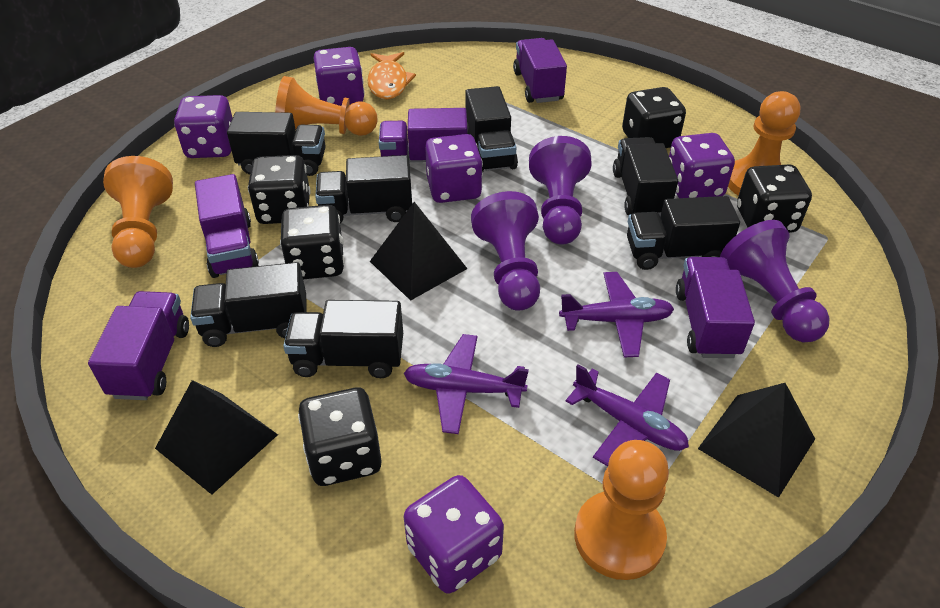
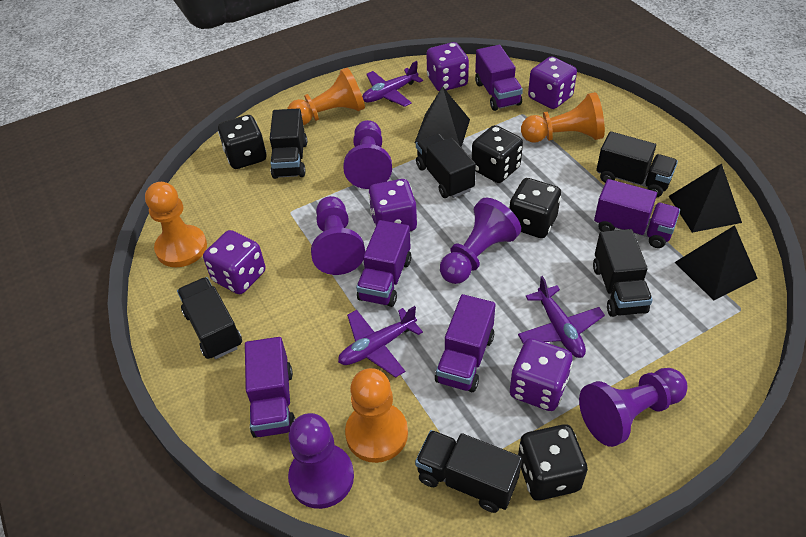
black dice: [248,155,311,224] [280,205,344,279] [298,388,382,486] [622,87,686,148] [737,164,812,233] = 5 -> [218,115,266,169] [472,125,523,183] [509,178,561,238] [518,424,588,501] = 4
black truck: [190,262,307,347] [227,112,326,176] [283,300,403,378] [315,155,412,224] [465,86,518,172] [613,137,678,216] [627,196,740,270] = 7 -> [177,277,242,359] [270,108,307,179] [415,430,522,513] [416,133,476,198] [593,229,653,317] [596,131,678,197] = 6
orange fish: [367,52,416,100] = 1 -> none = 0
purple pawn: [471,191,540,311] [529,136,592,245] [720,220,830,342] = 3 -> [288,413,354,509] [311,196,365,275] [343,120,392,189] [440,198,521,284] [579,368,688,447] = 5

